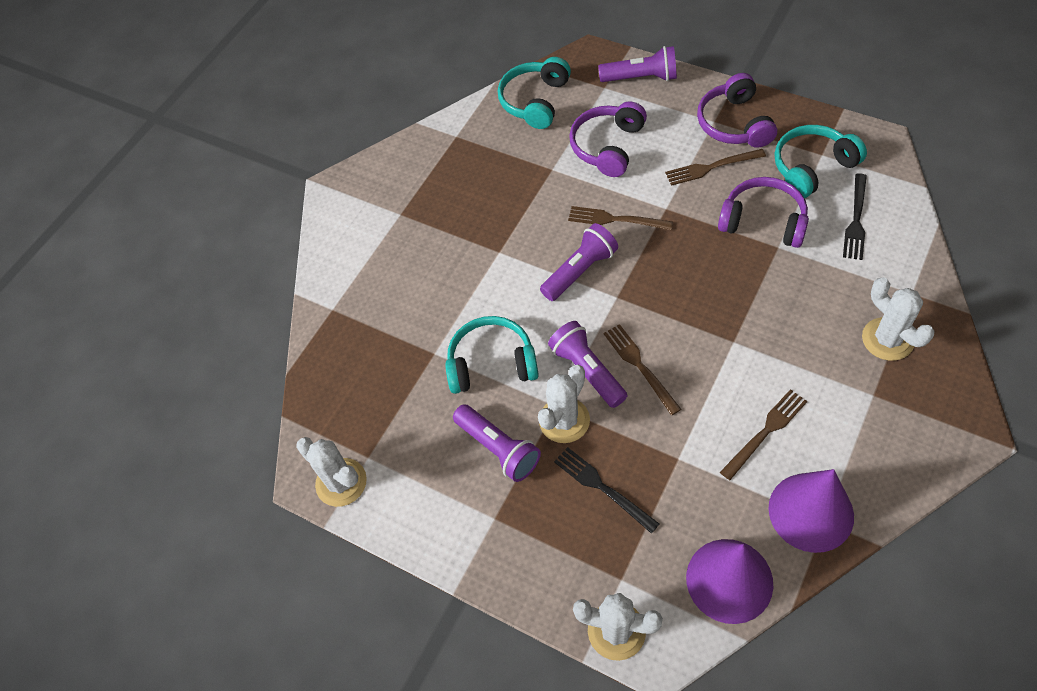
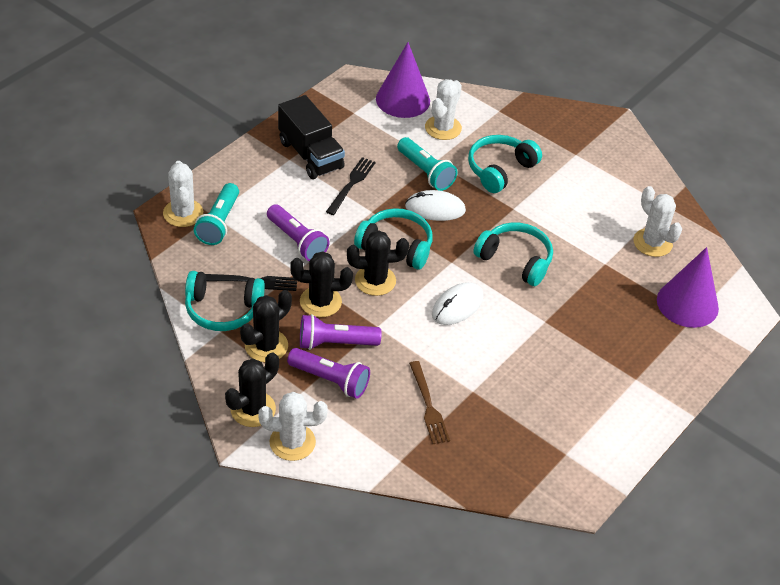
black cactus: none = 0 -> [225,352,279,427] [240,290,292,362] [290,251,353,317] [347,230,409,296] = 4
black truck: none = 0 -> [278,95,345,179] = 1
brown fork: [568,206,673,230] [604,324,681,415] [665,149,766,186] [720,389,807,480] = 4 -> [409,361,450,444] = 1
purple flashlight: [453,404,541,482] [540,223,618,301] [548,321,627,408] [598,46,677,82] = 4 -> [267,204,329,261] [287,348,370,399] [300,314,382,350] = 3
purple headphones: [569,101,647,177] [697,73,777,148] [718,177,809,248] = 3 -> none = 0
turquoise flashlight: none = 0 -> [194,183,239,245] [397,137,458,191] = 2
turquoise headphones: [445,316,539,394] [498,57,571,129] [775,125,867,198] = 3 -> [185,271,265,331] [354,208,432,270] [468,135,542,193] [473,222,553,286] = 4
white mouse: none = 0 -> [405,190,466,221] [432,282,483,325] = 2

